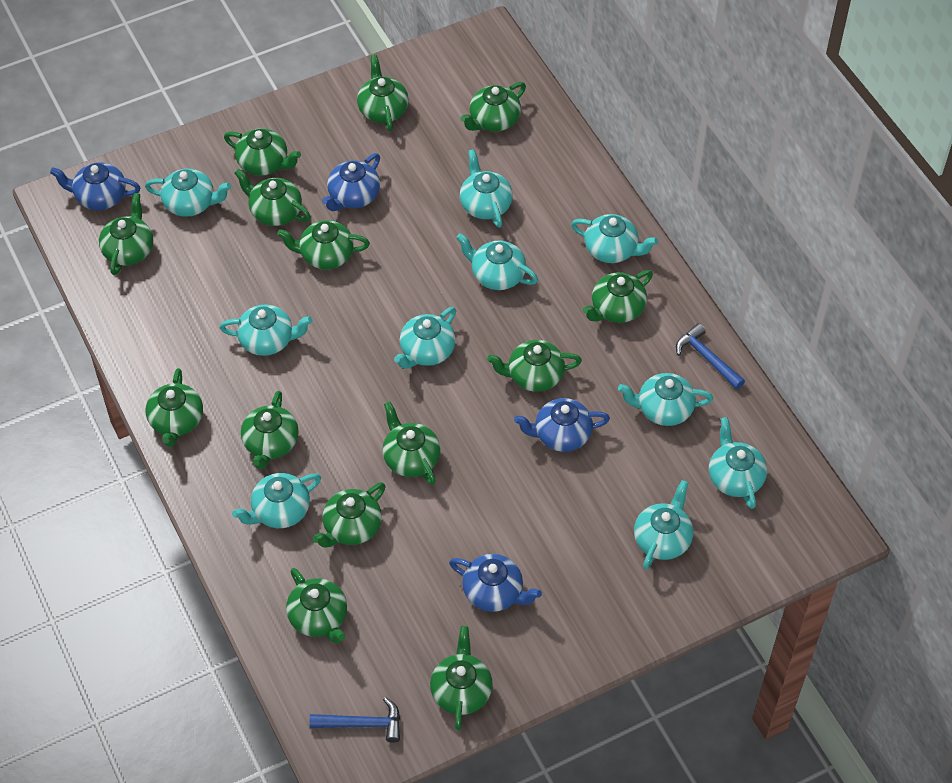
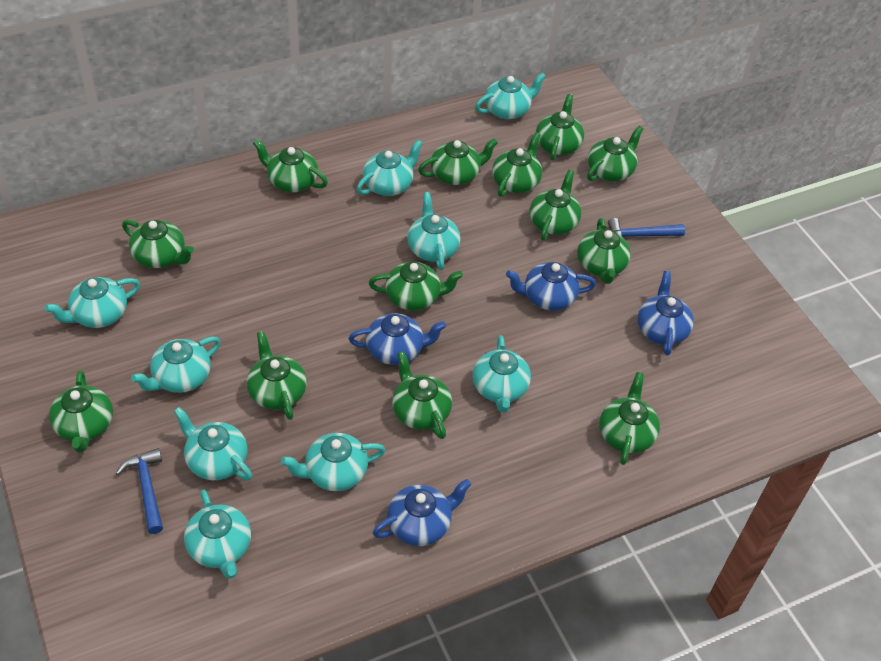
green teapot: [99,193,153,275] [146,368,203,447] [224,128,301,176] [235,169,311,226] [241,391,299,469] [277,220,370,269] [286,568,347,644] [313,482,386,548] [357,55,408,131] [382,401,440,485] [430,626,493,730] [460,82,526,131] [487,340,582,392] [583,270,653,323] = 14 -> [49,370,113,453] [122,220,194,268] [247,331,307,420] [253,139,328,192] [369,262,463,311] [392,351,452,439] [418,138,498,185] [492,132,542,197] [530,170,581,240] [536,94,584,160] [577,218,631,284] [587,126,644,181] [599,372,660,465] = 13
turquoise teapot: [145,169,231,217] [220,304,312,356] [232,473,321,528] [394,307,456,369] [456,233,538,290] [460,149,513,228] [571,214,658,263] [618,373,713,426] [634,480,693,570] [709,417,767,509] = 10 -> [45,277,140,328] [131,337,221,393] [174,407,252,481] [184,489,251,579] [281,433,386,491] [356,140,423,196] [407,192,461,270] [472,335,531,413] [475,72,546,119] = 9

